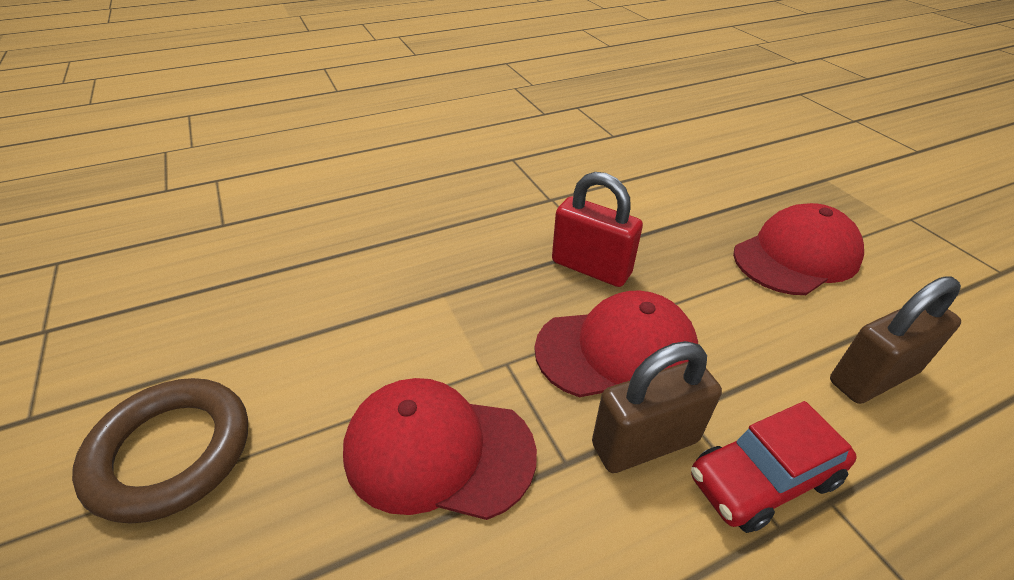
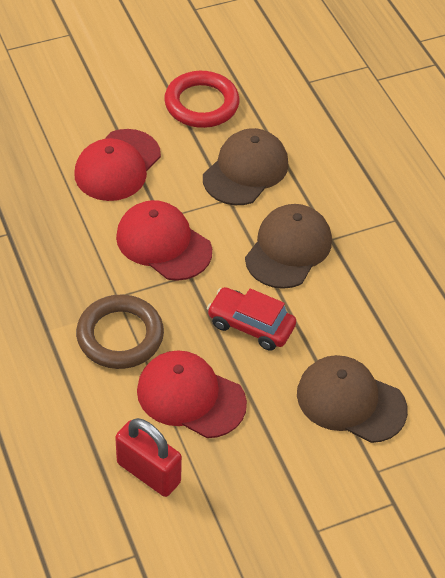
brown cap: none = 0 -> [203,128,289,205] [245,204,332,289] [297,355,408,443] = 3
brown padlock: [592,341,722,473] [830,276,961,404] = 2 -> none = 0
red ring: none = 0 -> [164,71,239,128] = 1

